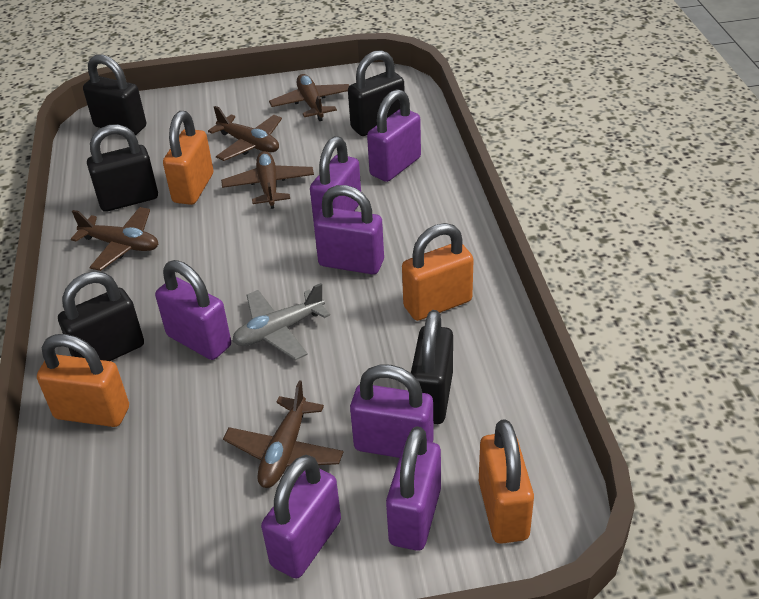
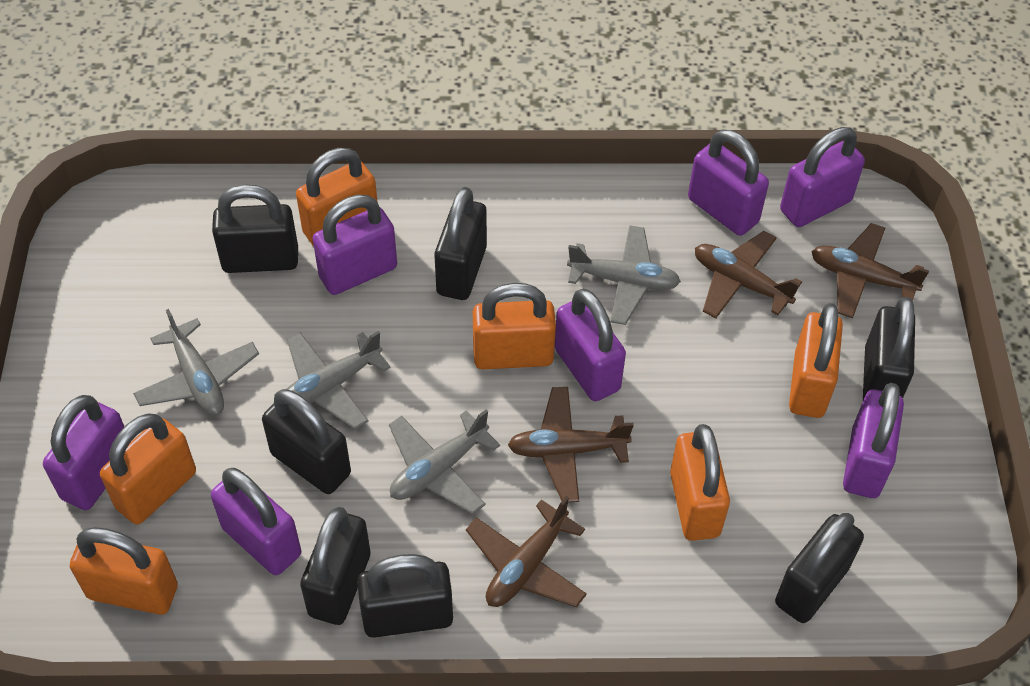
black padlock: [58,271,144,361] [83,55,146,135] [87,124,158,212] [348,50,405,136] [411,310,453,424] = 5 -> [212,184,298,273] [262,389,351,494] [300,507,370,625] [357,554,453,638] [434,187,487,300] [775,513,864,623] [863,297,915,400] = 7
brown plane: [71,207,158,271] [208,106,282,161] [221,151,314,209] [223,380,344,488] [269,74,349,121] = 5 -> [466,496,587,607] [508,387,634,502] [695,231,802,319] [811,223,929,318] = 4
grey plane: [232,283,330,360] = 1 -> [133,309,259,416] [287,331,391,429] [389,410,500,514] [567,225,681,325] = 4
orange padlock: [37,334,129,427] [163,111,213,205] [402,223,474,321] [479,419,534,544] = 4 -> [70,527,178,615] [100,414,196,525] [296,148,377,247] [473,283,556,370] [670,424,730,541] [789,303,843,418] = 6

